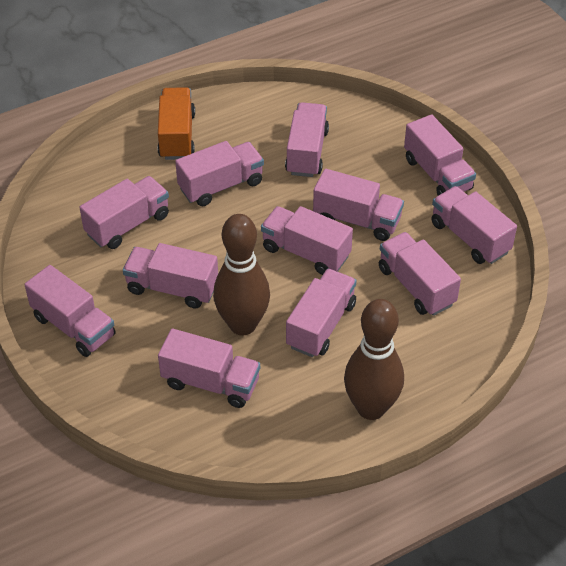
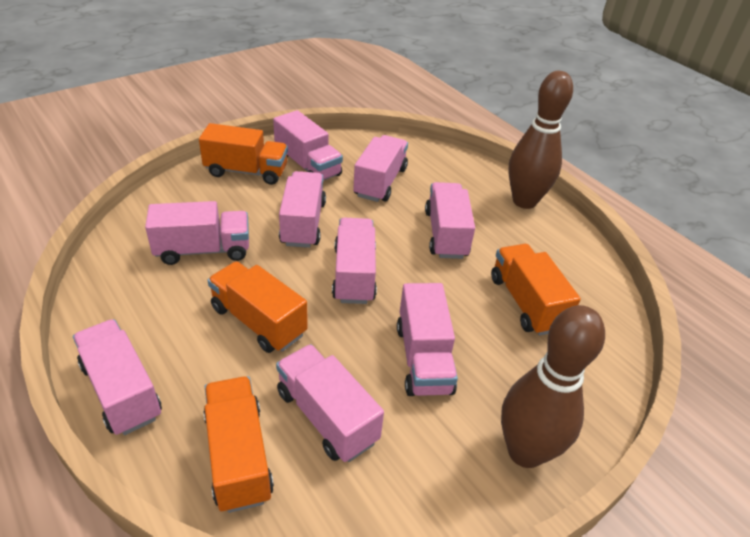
orange truck: [158,87,195,160] = 1 -> [199,123,288,185] [204,376,274,513] [207,261,308,353] [491,244,581,336] = 4
pink truck: [25,265,116,357] [80,176,169,249] [123,243,218,309] [158,329,260,408] [175,141,264,206] [261,206,353,275] [285,102,329,177] [286,269,357,357] [313,169,404,241] [379,232,461,316] [404,114,476,196] [431,186,517,264] = 12 -> [73,319,162,435] [145,201,249,265] [273,110,343,181] [276,344,384,462] [279,171,326,248] [332,218,377,304] [353,135,408,202] [397,283,458,396] [425,182,475,259] = 9

